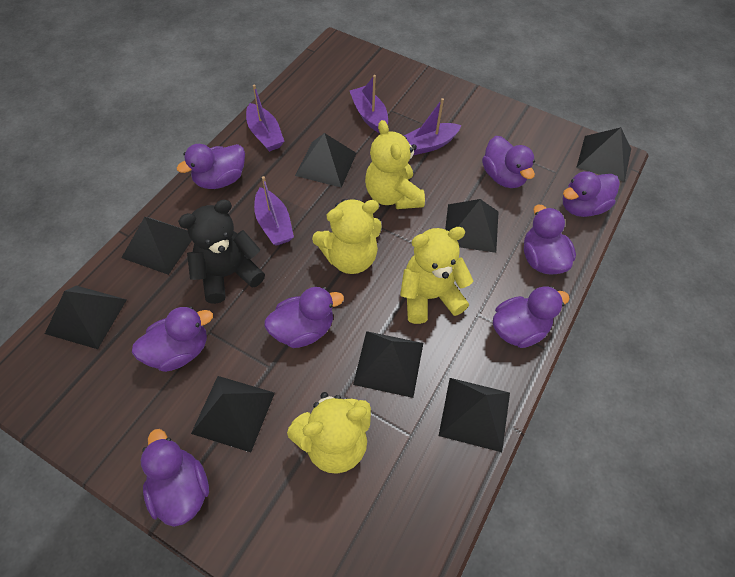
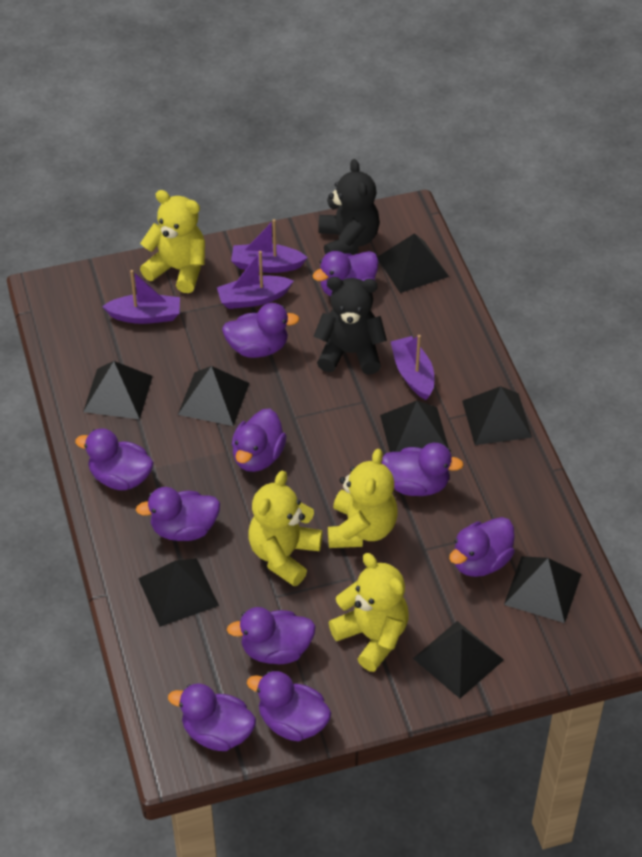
black teddy bear: [178,199,265,304] = 1 -> [313,277,387,375] [318,159,380,255] = 2
purple duck: [132,306,213,372] [141,429,209,527] [177,144,245,189] [264,287,344,348] [482,136,535,188] [493,286,570,348] [524,205,576,275] [563,171,620,217] = 8 -> [75,428,154,490] [136,487,220,541] [168,683,256,751] [222,303,300,358] [227,607,316,664] [232,408,287,472] [247,671,331,742] [313,251,378,297] [381,443,464,496] [449,517,515,577] = 10

